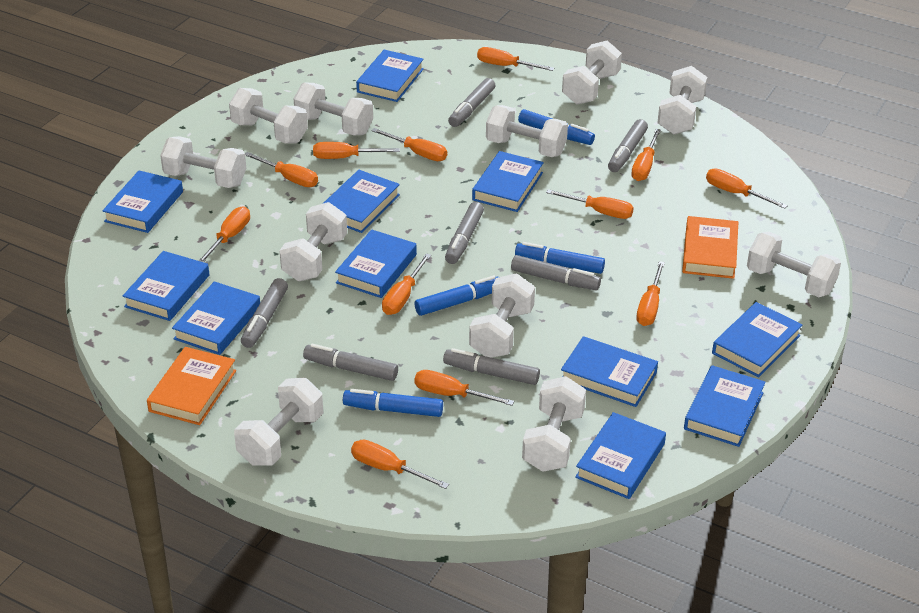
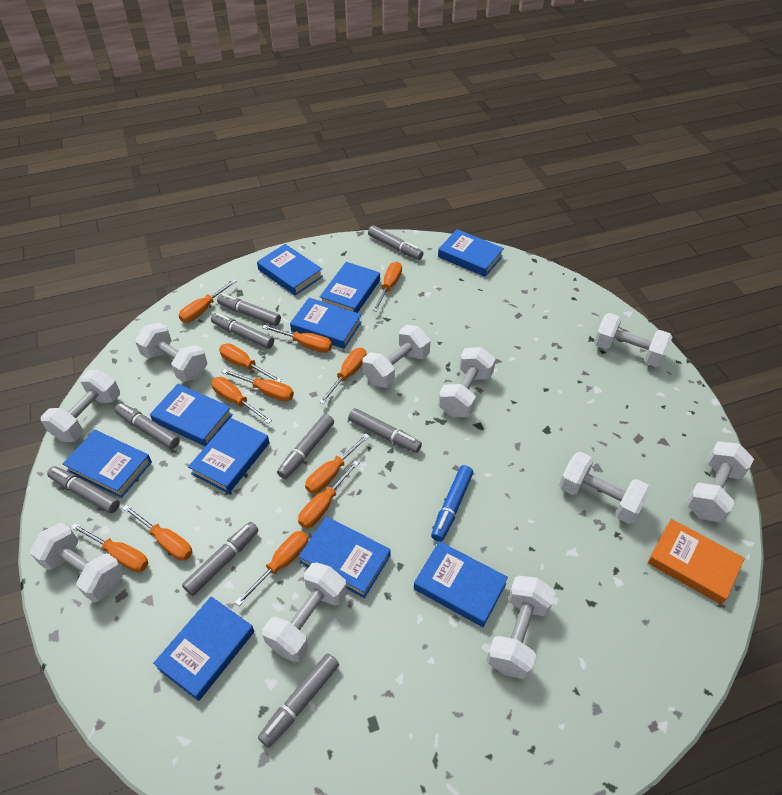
blue book: [102,170,183,233] [123,251,209,321] [172,281,260,355] [324,170,400,233] [335,229,417,298] [356,50,424,102] [472,151,544,212] [561,336,658,407] [575,412,666,499] [684,365,766,447] [712,302,802,377] = 11 -> [63,430,152,498] [150,384,233,446] [153,596,254,701] [188,418,269,494] [257,244,323,296] [290,298,362,349] [298,516,390,598] [320,262,380,313] [414,541,508,627] [438,229,504,277] = 10
blue marker: [343,389,443,417] [414,275,498,316] [515,242,605,274] [518,109,595,145] = 4 -> [431,465,473,542] = 1
grey marker: [241,278,288,348] [303,344,398,381] [443,348,540,385] [445,202,484,264] [448,78,496,127] [511,255,601,290] [608,119,648,172] = 7 -> [47,466,120,513] [115,403,180,449] [182,522,259,596] [211,313,274,349] [217,294,281,326] [258,653,339,748] [277,414,334,479] [348,408,422,453] [368,225,424,260] = 9
orange book: [147,347,236,425] [682,216,738,279] = 2 -> [648,519,745,605] = 1
white dumbbell: [160,136,246,188] [229,88,308,143] [234,378,323,466] [279,202,347,281] [294,83,373,135] [469,274,535,358] [486,105,568,157] [522,376,586,472] [562,41,622,104] [657,66,707,135] [747,232,841,297] = 11 -> [30,523,124,602] [41,370,120,442] [135,323,207,382] [262,562,347,662] [362,325,431,388] [438,347,496,417] [486,576,556,679] [559,452,651,524] [594,313,672,367] [686,442,754,522] = 10

